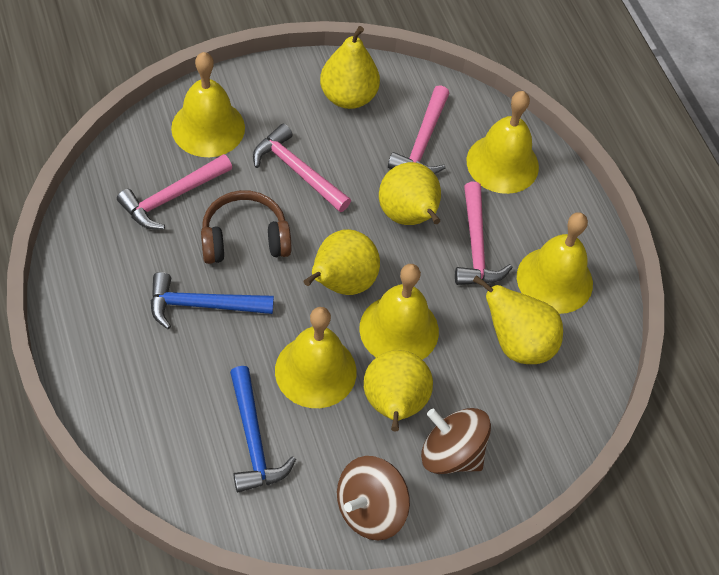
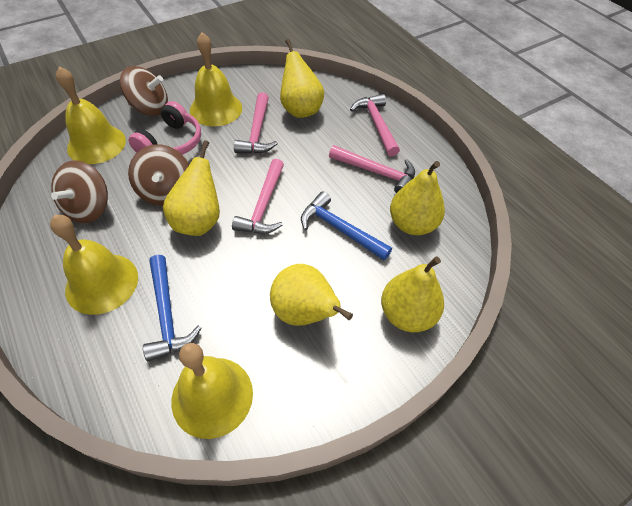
brown headphones: [201,190,291,264] = 1 -> none = 0
brown spinning top: [337,456,410,541] [421,408,491,474] = 2 -> [51,160,108,223] [120,66,168,116] [128,145,189,206] = 3
pink headphones: none = 0 -> [129,101,201,155] = 1
yellow bell: [171,52,245,157] [275,307,357,408] [359,264,439,360] [467,91,539,194] [517,212,593,314] = 5 -> [50,215,138,315] [56,66,126,164] [171,343,253,439] [190,32,242,126] = 4

